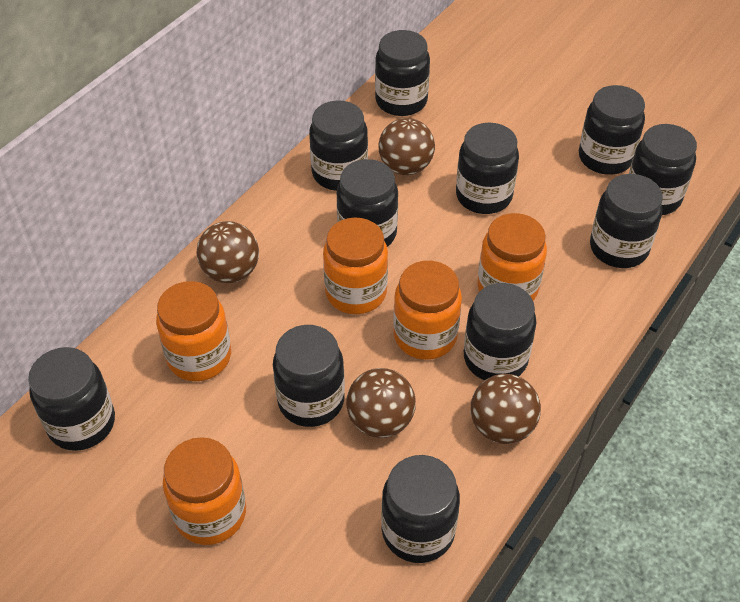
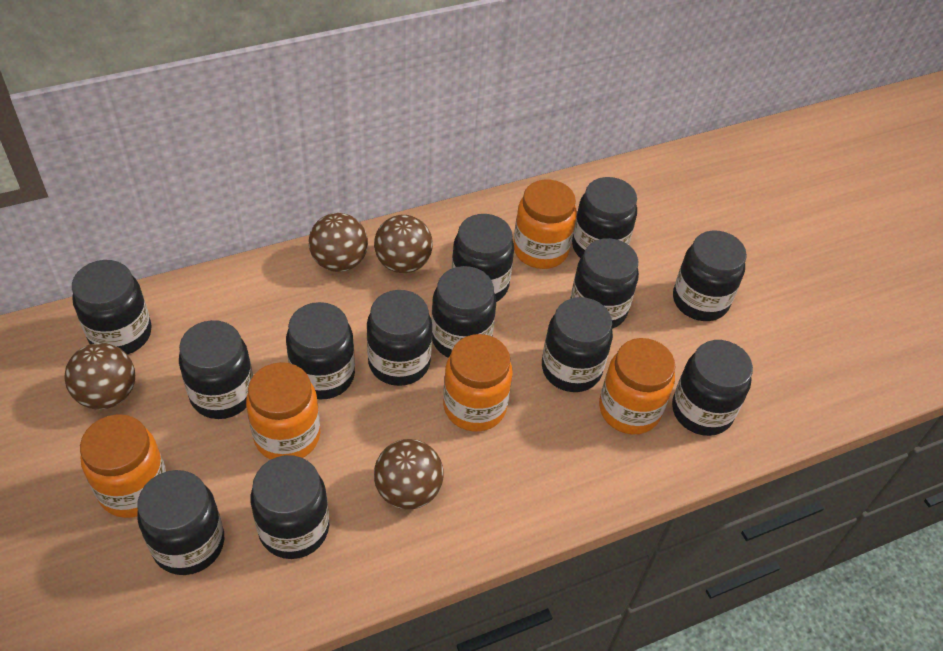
black jar: [28,347,115,451] [273,325,345,427] [309,100,368,191] [337,159,398,247] [375,30,430,116] [381,455,460,563] [456,123,519,214] [464,283,536,380] [579,85,645,175] [590,174,663,268] [629,124,697,215] = 11 -> [72,260,152,355] [137,470,224,575] [179,320,253,419] [250,455,329,559] [286,302,355,399] [367,290,432,386] [431,266,496,358] [451,214,514,302] [542,297,613,392] [570,238,639,329] [572,177,637,258] [672,340,753,436] [673,230,747,321] = 13

